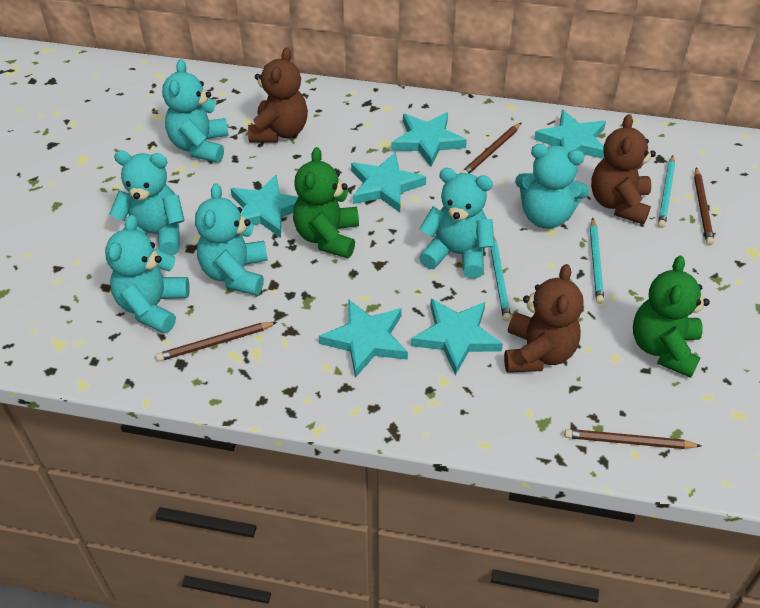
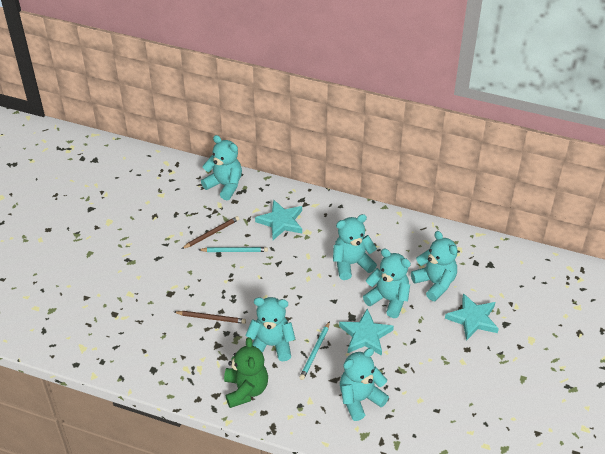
brown pencil: [156,322,277,361] [461,122,522,174] [564,429,701,449] [694,167,714,245] = 4 -> [174,311,246,324] [182,216,239,249] = 2
brown teddy bear: [248,47,308,143] [504,264,584,373] [591,114,656,224] = 3 -> none = 0
green teddy bear: [293,147,359,258] [633,256,710,378] = 2 -> [224,337,268,408] = 1
turquoise pencil: [490,237,511,321] [590,218,604,304] [658,156,675,228] = 3 -> [199,247,268,252] [299,321,330,380] = 2
turquoise star: [230,175,298,238] [319,299,408,378] [351,152,426,213] [391,112,467,167] [411,299,503,375] [534,110,606,159] = 6 -> [255,200,302,240] [339,308,394,356] [445,293,499,341] = 3

